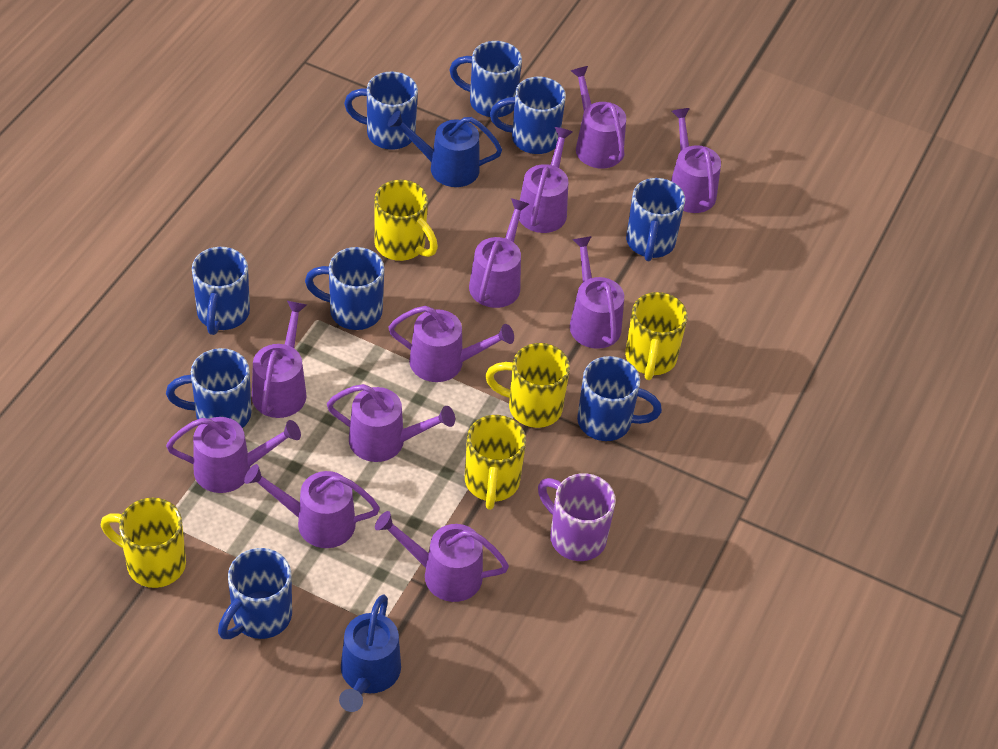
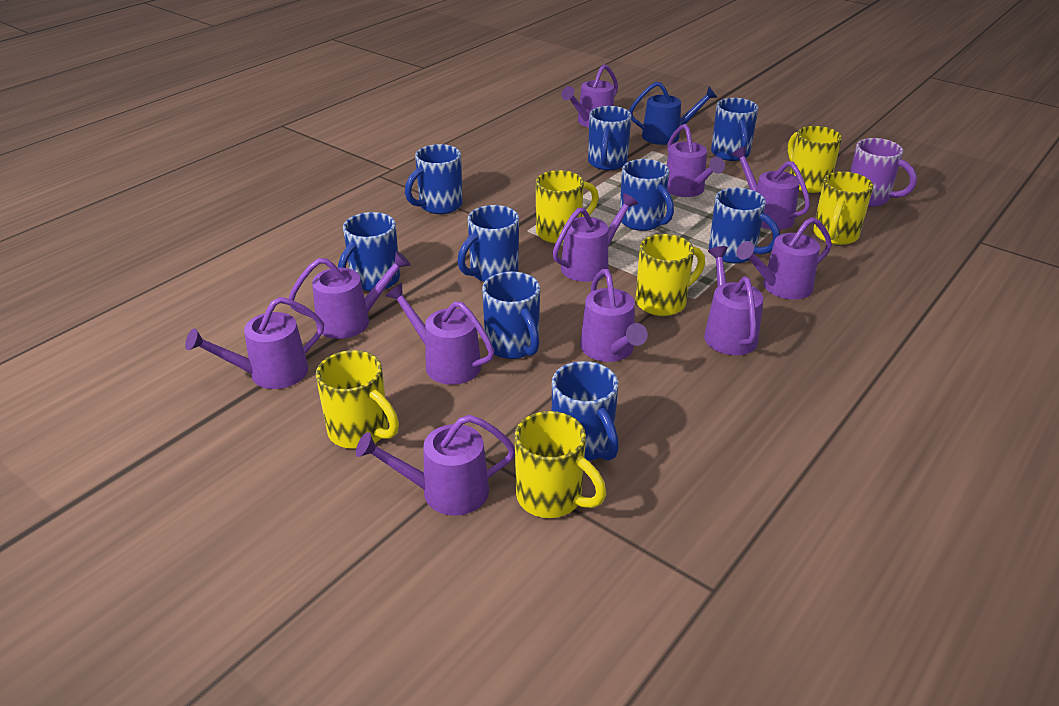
blue watering can: [339,594,401,712] [387,111,502,187] = 2 -> [629,82,718,145] = 1
yellow mug: [101,498,186,588] [374,180,438,261] [465,415,526,510] [485,343,570,428] [625,292,688,380] = 5 -> [316,350,399,449] [515,411,606,518] [536,170,599,244] [636,234,705,316] [788,126,842,193] [813,171,873,245] = 6

